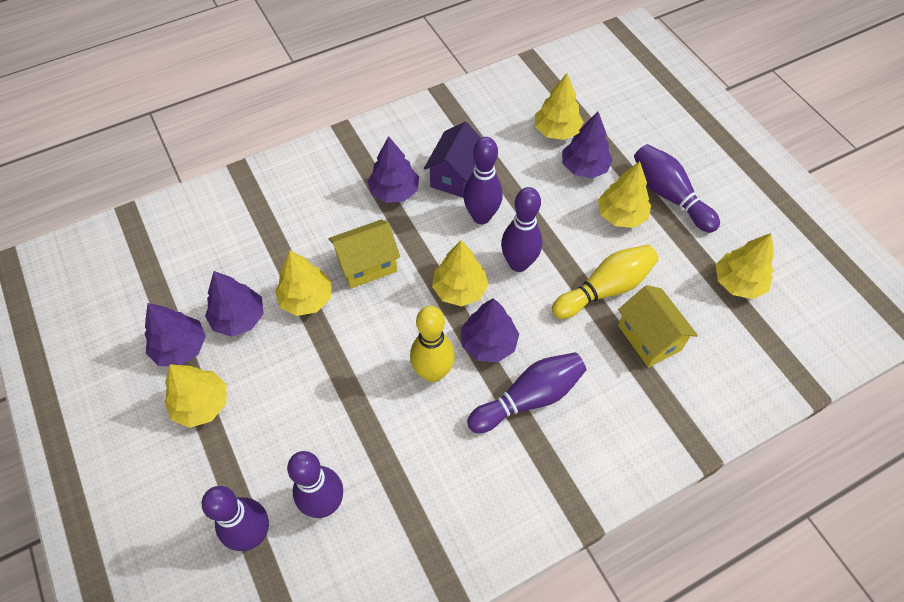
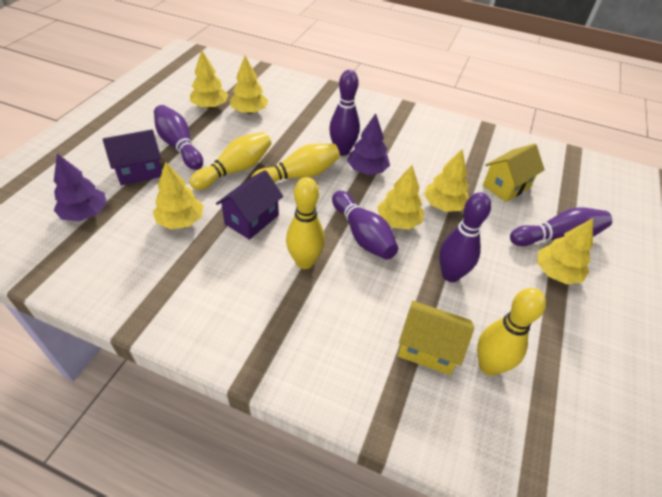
purple bowling pin: [202,486,269,551] [287,451,343,518] [463,137,503,224] [467,352,586,433] [501,187,542,272] [634,144,720,233] = 6 -> [154,105,203,170] [329,70,360,156] [332,191,398,259] [439,192,491,282] [510,207,612,246] = 5
purple house: [424,122,481,198] = 1 -> [103,129,162,185] [216,170,283,240] = 2
purple tree: [145,303,206,366] [205,271,264,337] [368,136,419,203] [461,298,519,362] [562,112,613,178] = 5 -> [54,153,107,221] [347,113,390,175] = 2
yellow bowling pin: [410,306,455,382] [552,245,659,319] = 2 -> [190,132,271,190] [251,144,340,183] [286,177,325,269] [477,288,546,376] = 4

